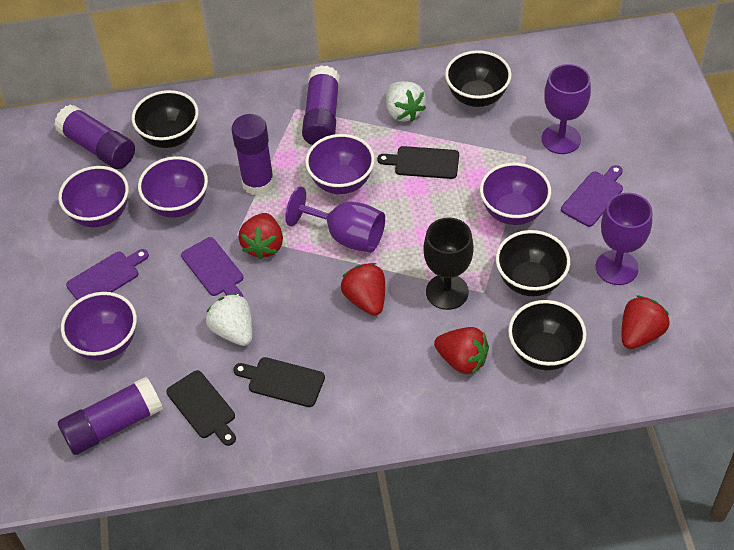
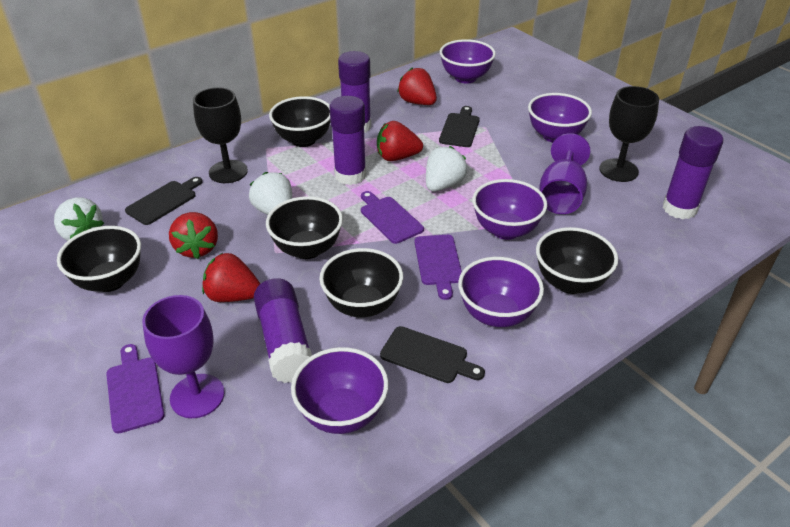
black bowl: [132,90,199,148] [445,50,512,107] [496,230,570,296] [508,300,587,370] = 4 -> [57,226,141,292] [266,196,343,259] [269,96,330,147] [319,248,403,317] [536,227,618,294] = 5
black goblet: [423,217,474,310] = 1 -> [193,87,248,183] [599,86,659,182] = 2
purple goblet: [285,186,385,252] [542,64,591,154] [596,193,652,285] = 3 -> [142,295,225,418] [539,133,590,214] = 2
white strawberry: [206,293,253,346] [386,81,426,122] = 2 -> [54,198,104,241] [249,172,292,215] [426,146,467,191] = 3

